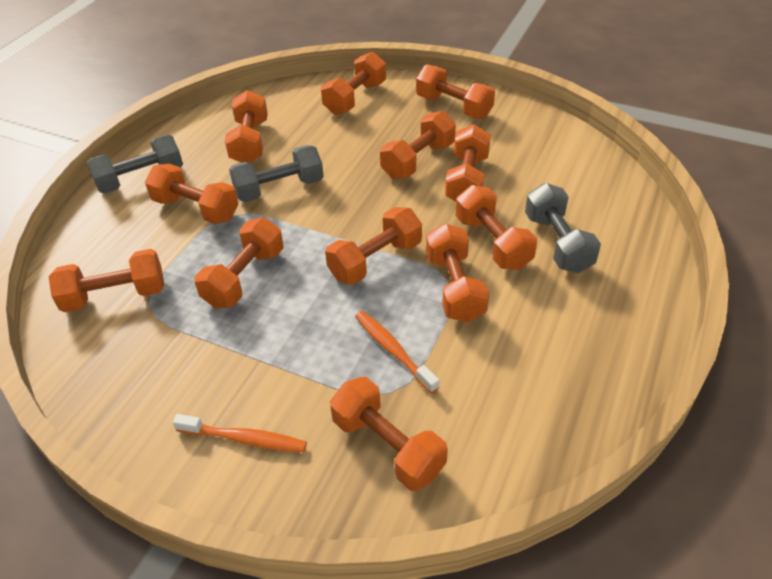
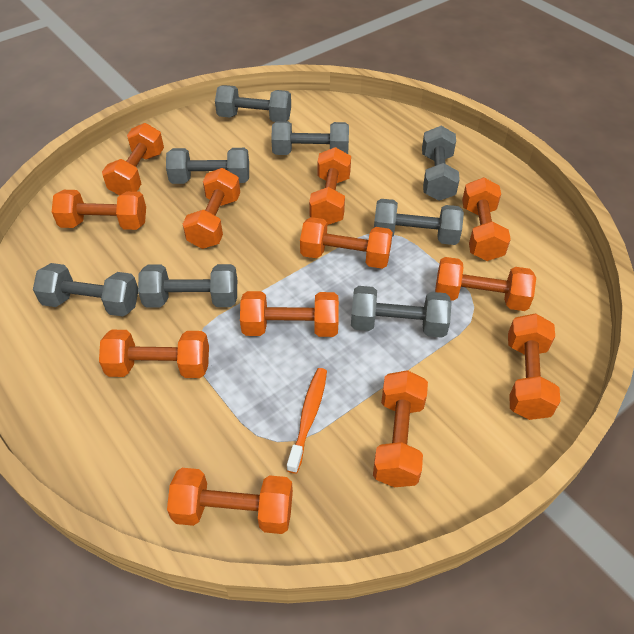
grey dumbbell: [87,135,183,194] [229,145,324,202] [525,183,601,273] = 3 -> [33,263,138,317] [138,264,237,307] [166,148,249,184] [215,85,291,122] [271,121,349,155] [351,286,452,338] [374,199,464,245] [422,126,460,201] = 8
orange toothbrush: [173,414,307,452] [355,311,439,394] = 2 -> [287,368,327,474] = 1

